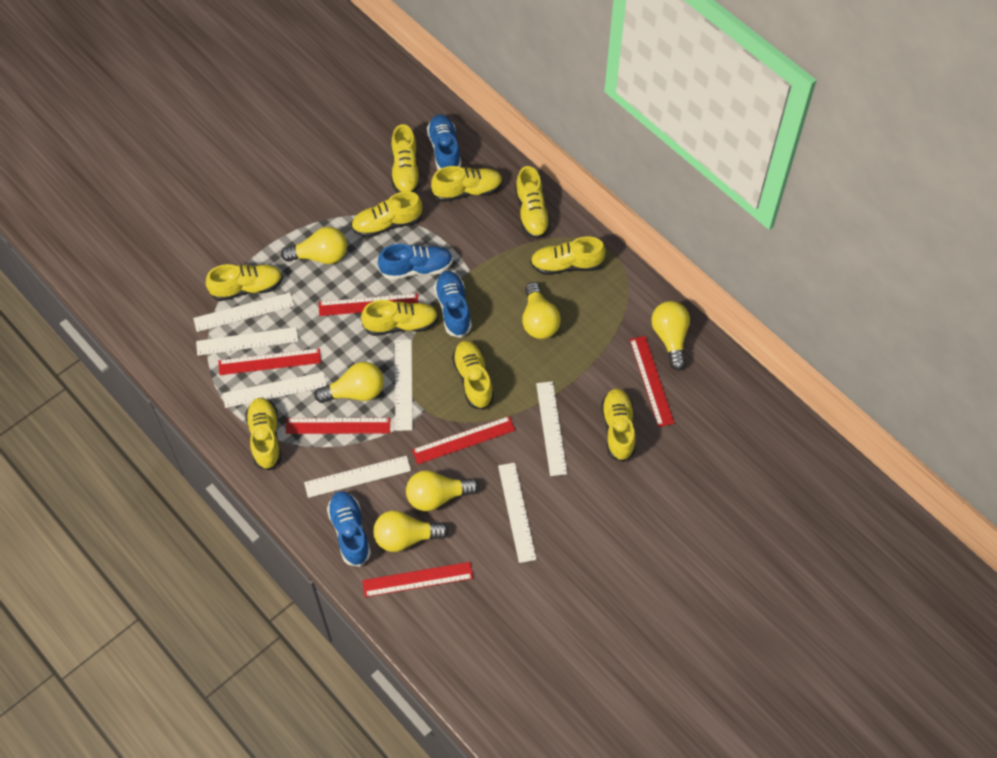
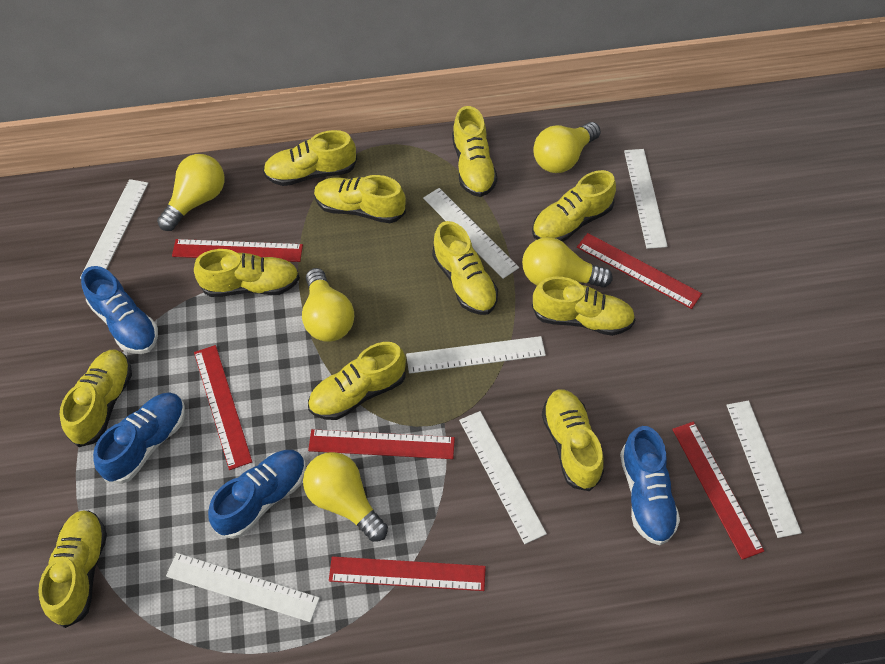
yellow light bulb: [281,227,347,264] [314,362,384,403] [373,510,449,552] [406,470,479,511] [522,282,561,339] [651,301,690,370] = 6 -> [157,154,225,231] [302,268,354,342] [303,452,388,542] [522,237,613,288] [533,122,601,173] = 5
yellow shoe: [206,264,283,301] [245,398,281,470] [351,191,423,237] [361,300,438,336] [391,124,420,193] [431,166,503,202] [452,341,494,410] [515,166,551,239] [530,237,606,275] [601,388,635,462] = 10 -> [38,510,107,628] [60,349,132,447] [194,249,300,297] [263,130,357,186] [308,342,406,420] [314,175,406,223] [432,221,498,315] [452,106,497,197] [532,170,616,242] [532,277,635,336] [542,389,604,491] = 11

